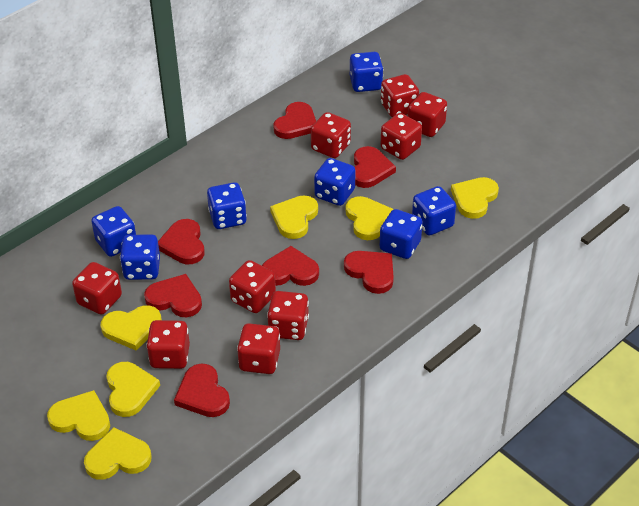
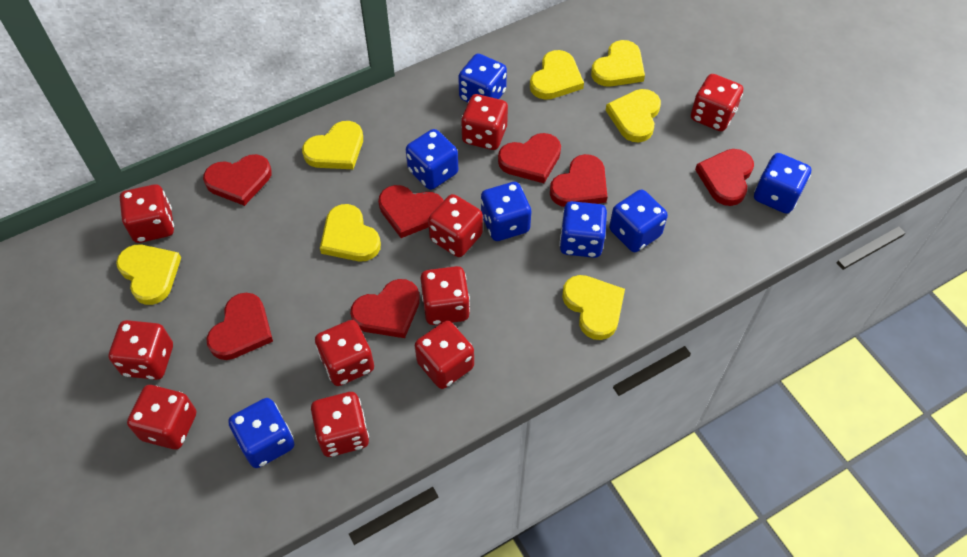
red dice: [72,262,122,315] [146,320,190,369] [229,260,276,313] [237,323,280,374] [267,291,309,340] [311,112,351,158] [380,113,422,160] [381,74,419,117] [408,92,447,137] = 9 -> [108,320,173,380] [120,184,174,243] [127,385,196,449] [311,392,369,457] [315,320,374,386] [415,321,474,389] [420,266,470,325] [428,194,483,257] [461,94,508,150] [691,74,743,131] = 10

